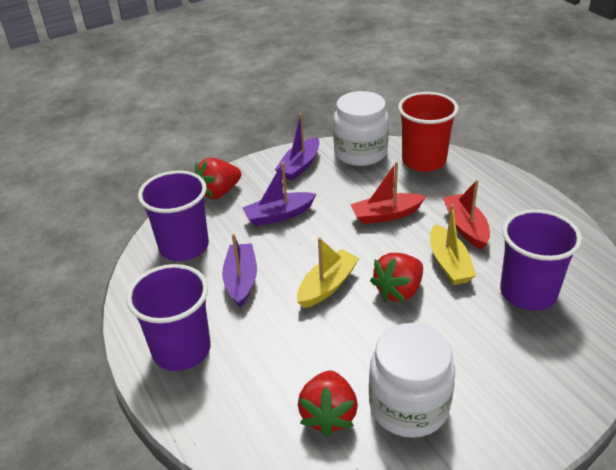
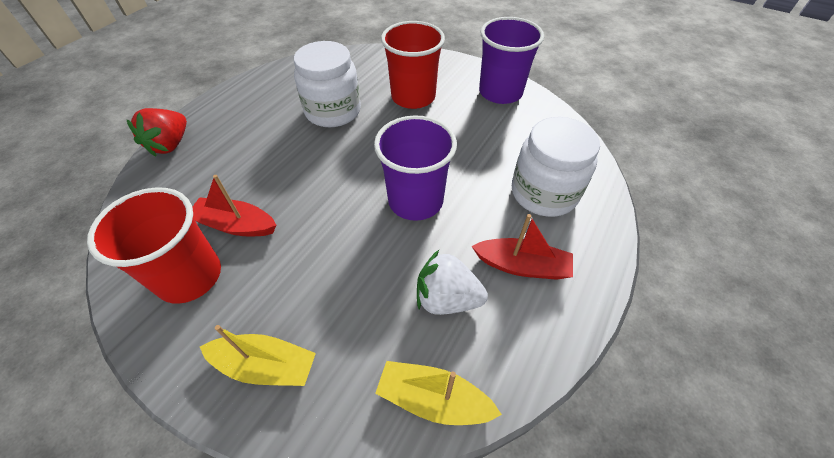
purple boat: [222,234,257,308] [242,162,317,226] [275,113,319,181] = 3 -> none = 0
purple cup: [126,264,211,371] [138,171,209,261] [500,209,582,311] = 3 -> [374,115,457,221] [479,17,544,104] = 2
red cup: [398,92,458,172] = 1 -> [87,187,221,304] [381,21,445,109] = 2
red strawberry: [195,158,241,199] [298,371,358,437] [370,253,423,302] = 3 -> [127,108,187,157] = 1
white strawberry: none = 0 -> [417,250,488,315] = 1

